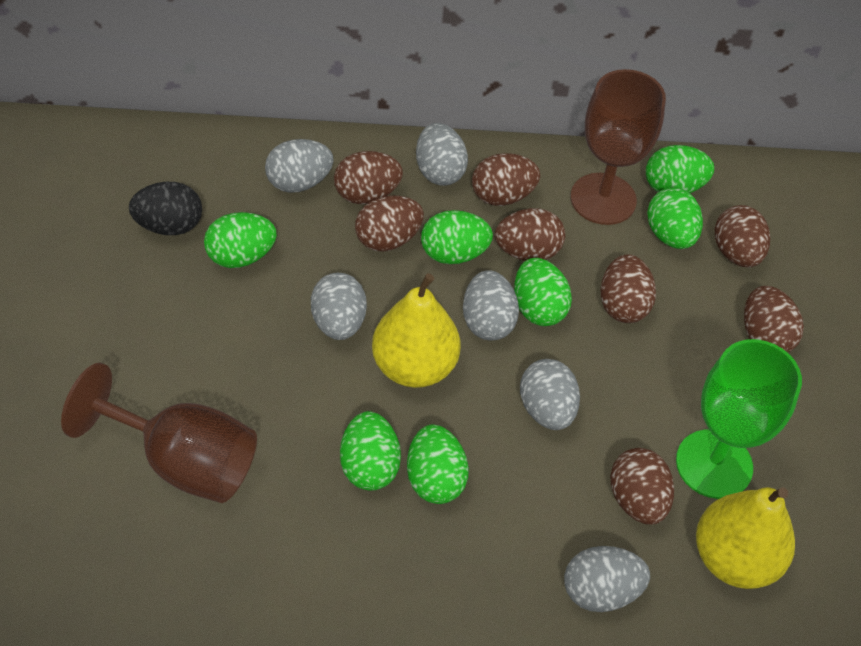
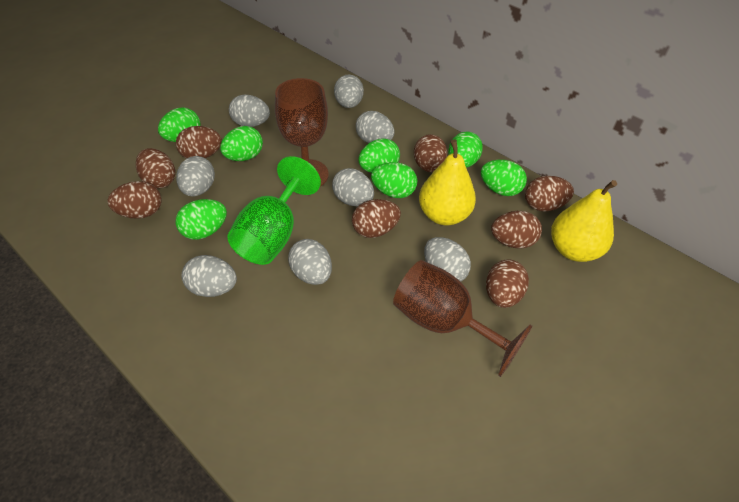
black egg: [129,182,202,235] = 1 -> none = 0
grey egg: [265,139,334,193] [311,273,367,340] [416,123,468,186] [463,270,519,341] [520,359,580,430] [564,546,650,612] = 6 -> [176,156,215,197] [182,255,237,297] [229,95,270,127] [288,239,332,285] [332,168,374,207] [334,75,364,108] [356,111,395,143] [424,237,471,282] = 8

